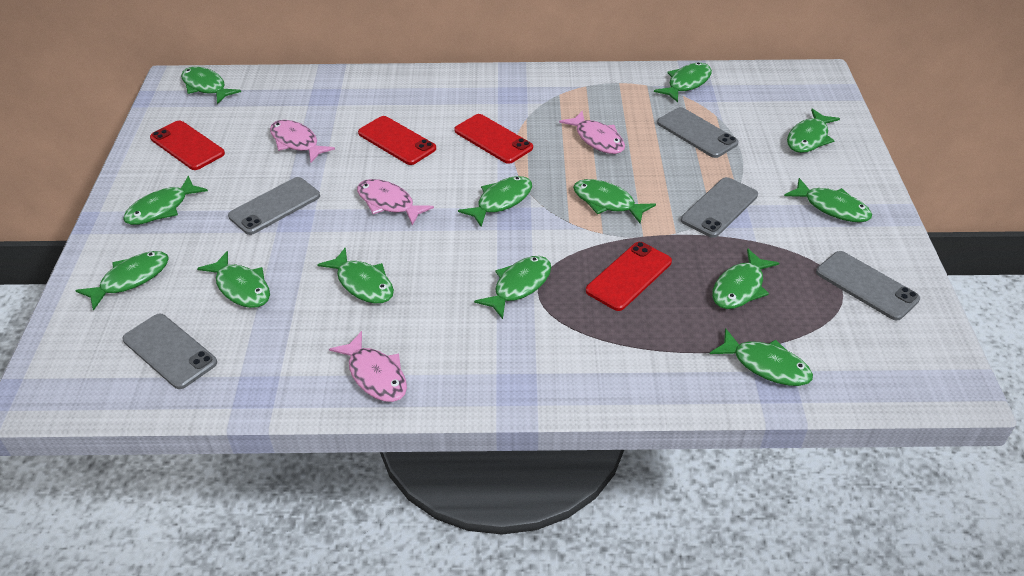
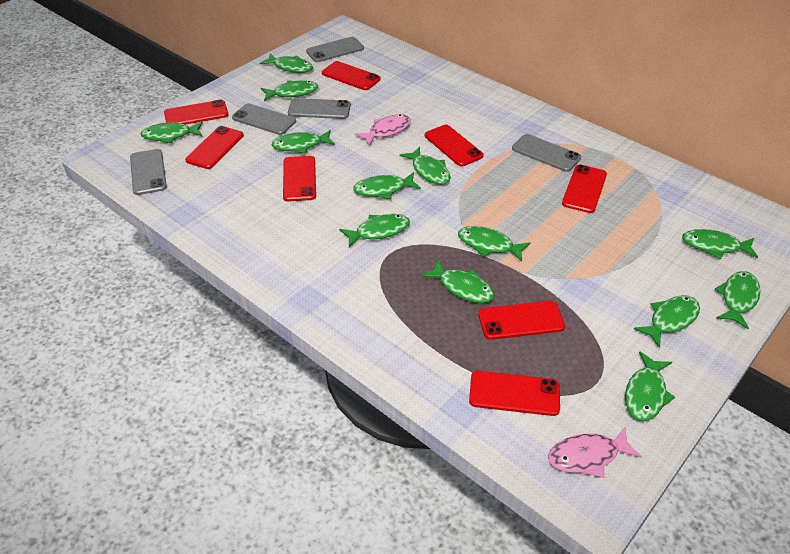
pink fish: [270,120,335,162] [329,331,407,402] [357,179,434,226] [559,111,625,154] = 4 -> [355,114,411,146] [548,427,642,478] = 2
red phone: [150,121,225,170] [358,116,436,165] [454,114,533,164] [586,242,672,311] = 4 -> [164,100,228,125] [185,126,244,169] [283,156,316,201] [322,61,380,90] [425,125,484,166] [469,371,560,416] [478,301,565,340] [562,165,607,213] = 8

